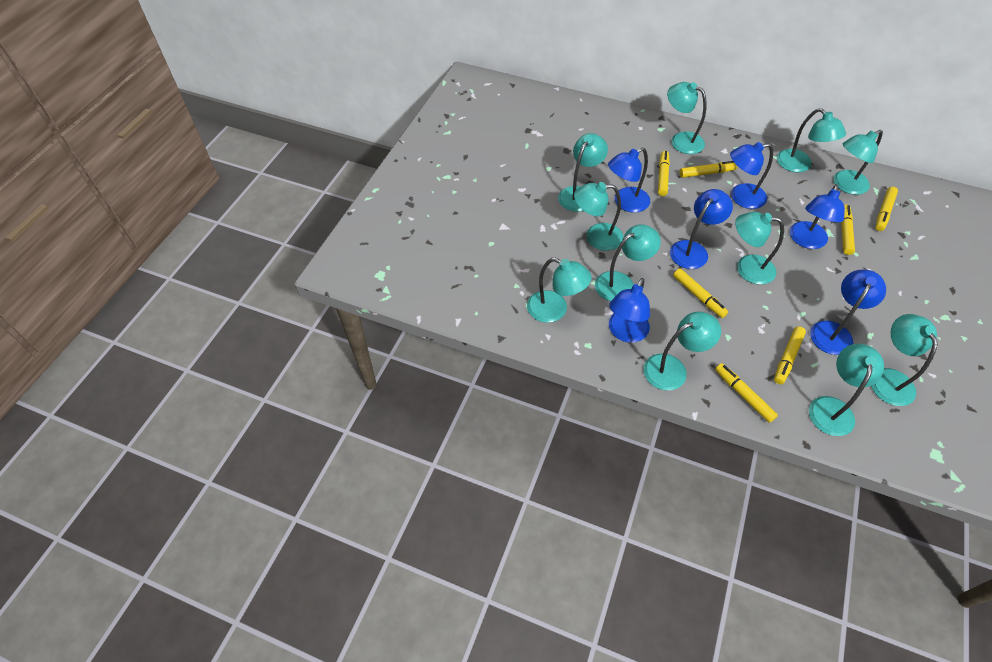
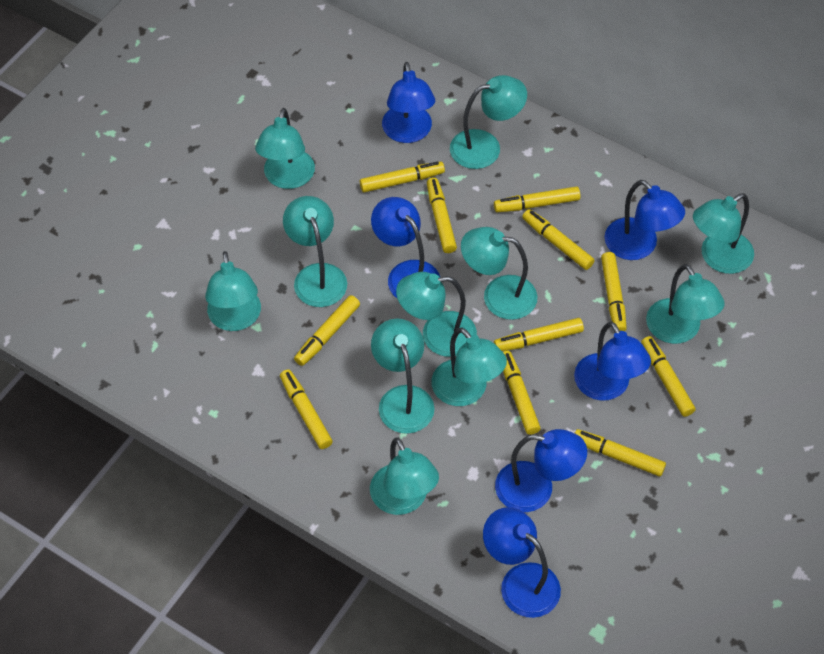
yellow marker: [658,151,670,196] [673,269,728,318] [679,161,738,178] [715,363,778,423] [774,326,806,384] [841,205,855,255] [875,187,898,231] = 7 -> [280,369,333,449] [294,295,360,366] [360,161,445,193] [427,177,457,253] [494,186,581,212] [494,318,584,351] [503,351,541,435] [522,209,595,270] [575,429,666,477] [601,252,627,331] [641,336,696,417] = 11

